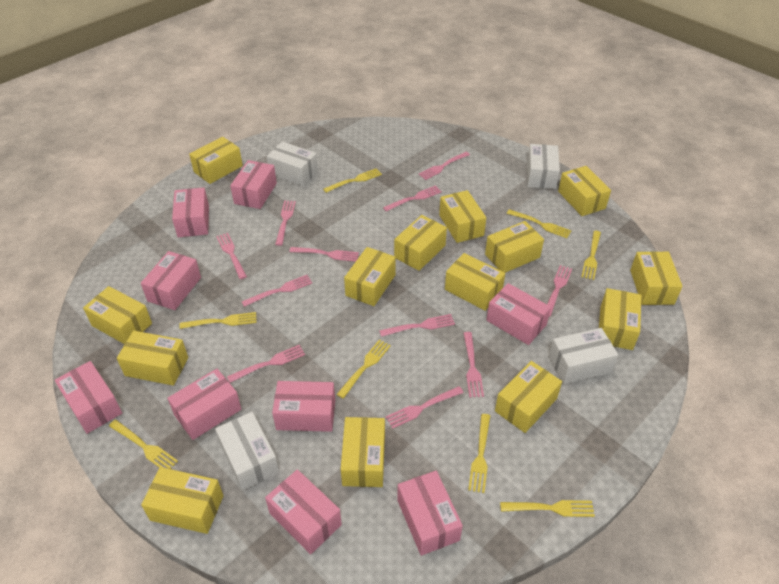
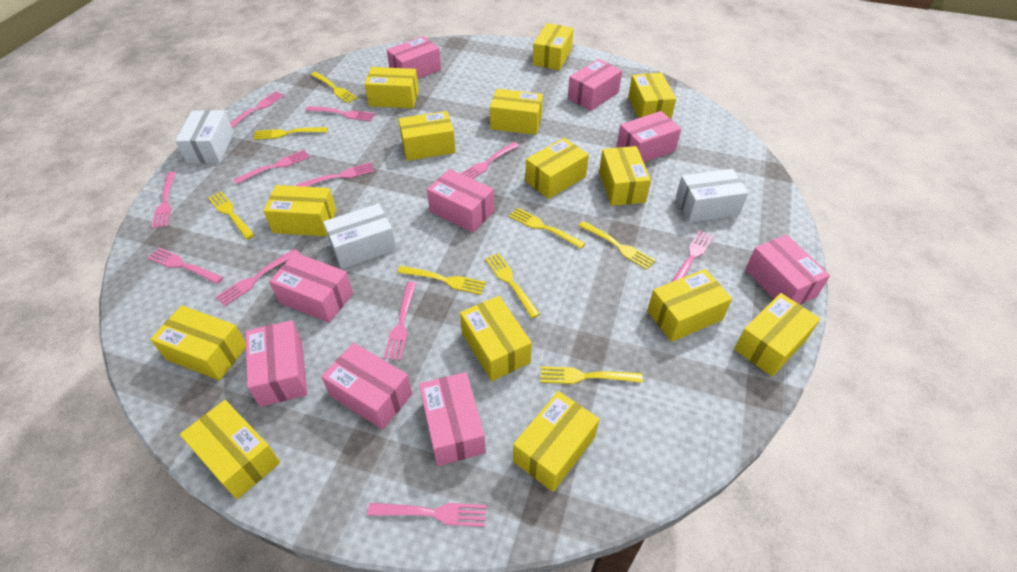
white box: [215,412,279,491] [267,142,318,186] [527,144,560,189] [548,328,618,384] = 4 -> [175,110,234,163] [323,204,396,269] [676,169,748,222] = 3

